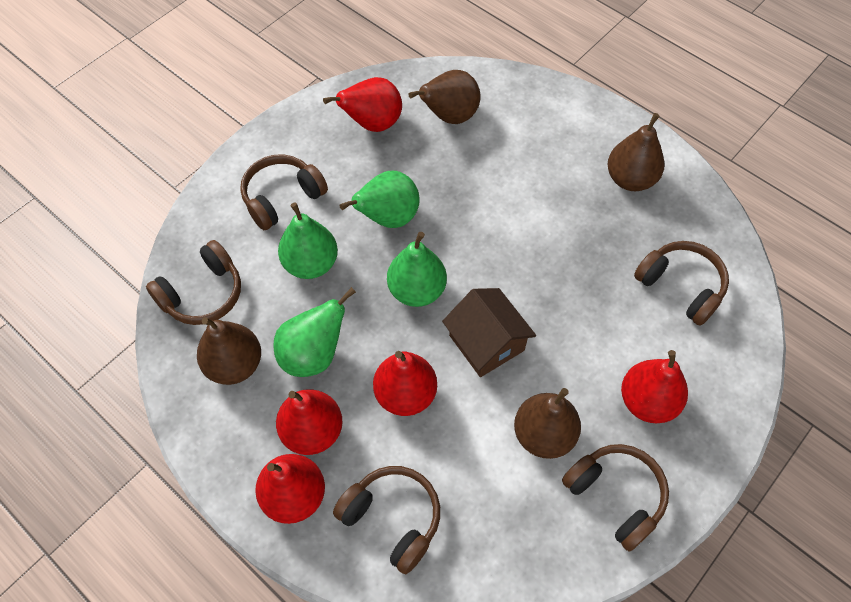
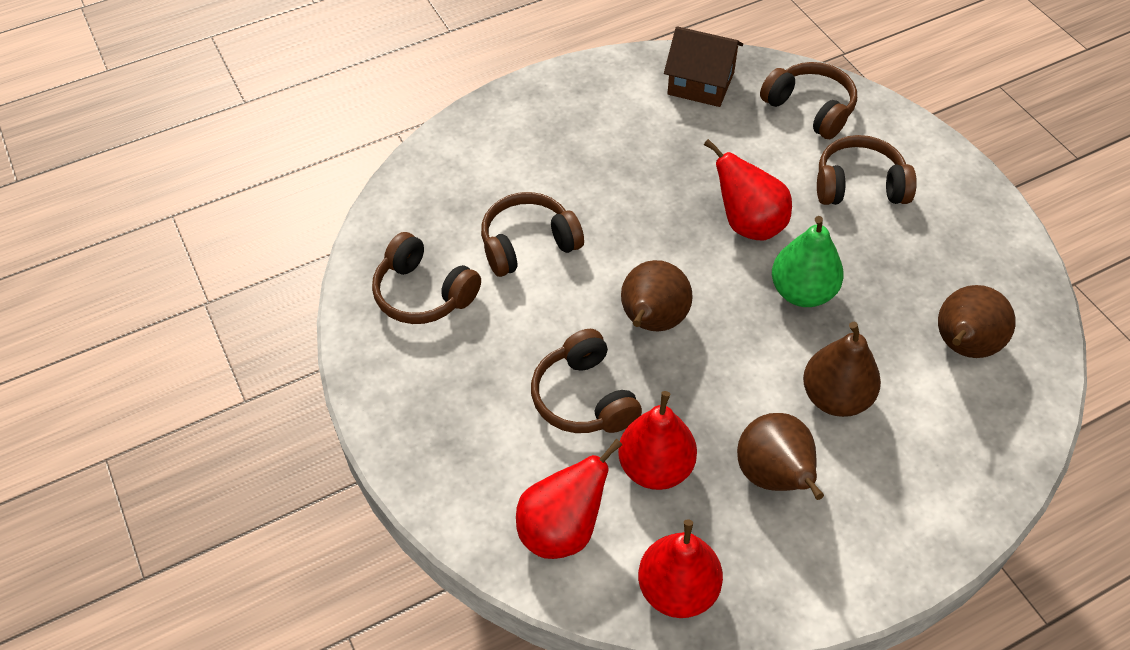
green pear: [273,287,356,377] [278,202,338,279] [340,171,420,228] [387,232,447,307] = 4 -> [772,216,844,307] = 1
red pear: [255,454,325,524] [276,390,343,455] [323,77,402,132] [373,351,437,416] [621,350,688,423] = 5 -> [516,439,622,559] [618,391,697,490] [638,519,723,618] [704,139,792,241] = 4

